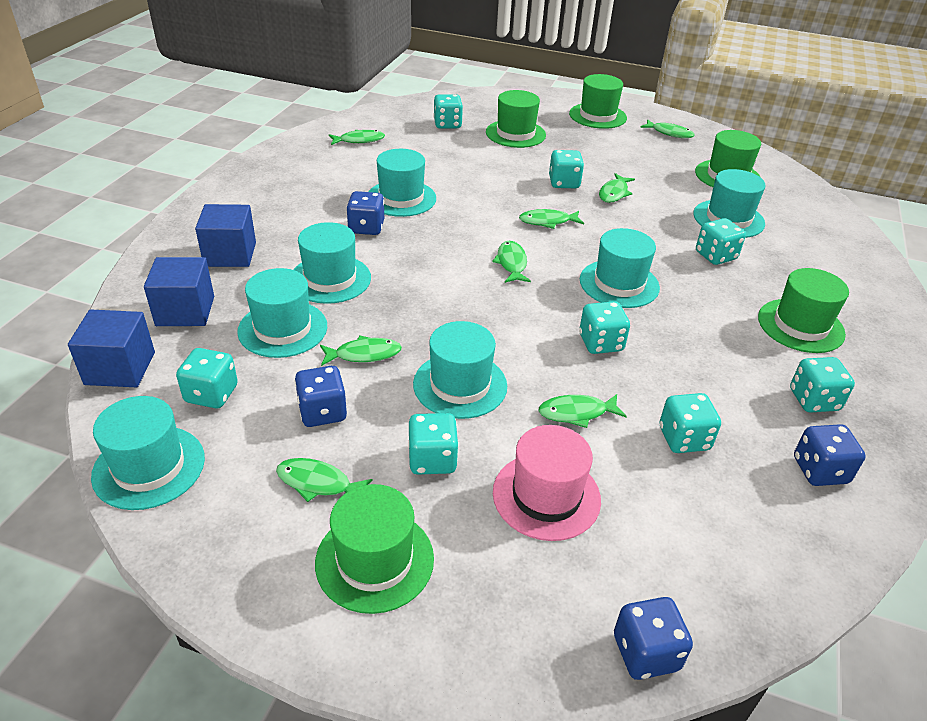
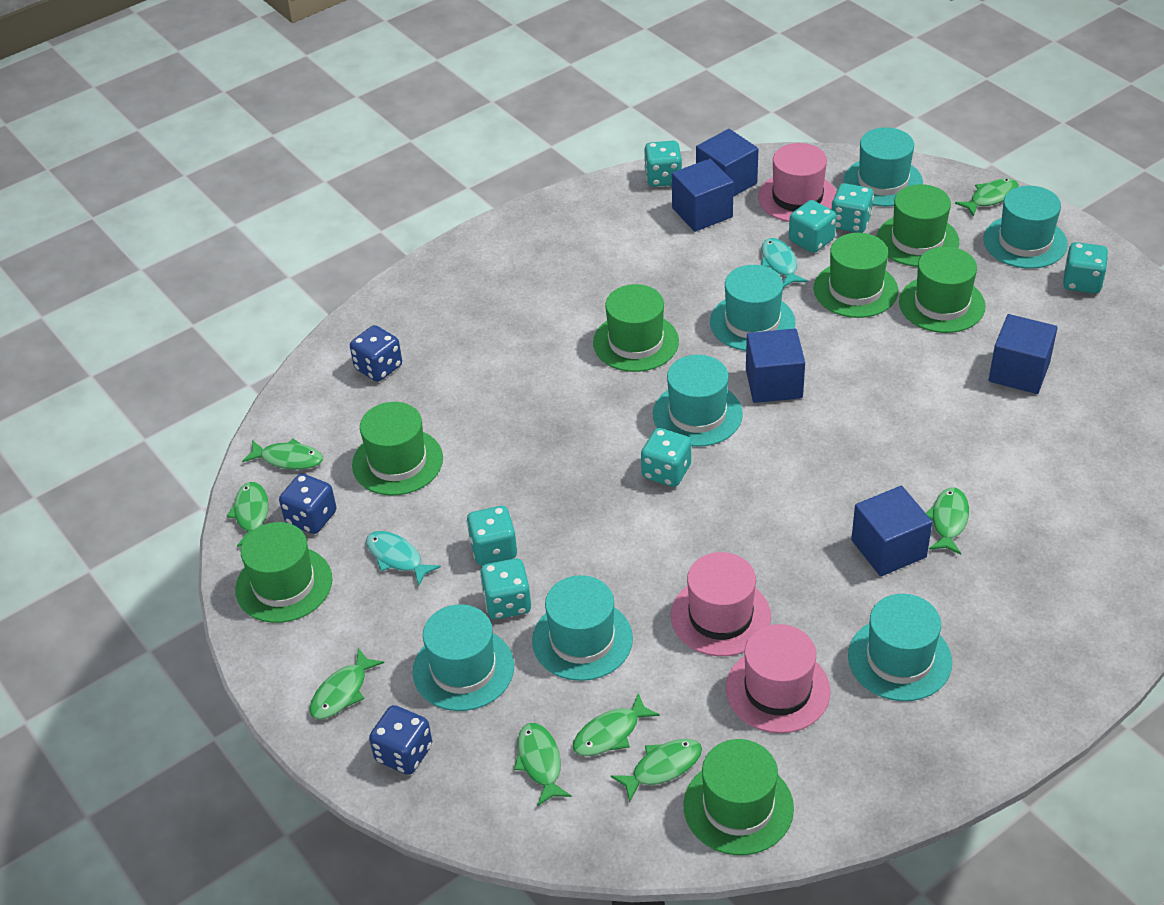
blue cube: [68,309,155,387] [144,257,214,326] [195,204,256,267] = 3 -> [672,159,734,232] [696,129,759,197] [746,329,805,403] [851,486,932,576] [989,314,1058,394] = 5
blue dice: [295,366,347,427] [346,191,384,235] [614,597,693,680] [794,424,866,486] = 4 -> [279,474,336,534] [350,325,402,382] [369,705,432,775] = 3
green hat: [315,484,434,614] [486,90,546,148] [569,74,627,129] [695,130,761,187] [758,268,849,353] = 5 -> [235,522,332,623] [352,402,443,495] [593,284,679,372] [684,739,794,855] [814,233,898,318] [877,184,959,267] [899,247,986,333] = 7
pink hat: [493,425,601,541] = 1 -> [671,552,771,656] [726,624,831,733] [758,143,836,222] = 3
turquoise dice: [176,348,238,408] [408,413,459,475] [433,94,463,129] [549,150,584,188] [579,301,630,354] [659,393,721,453] [696,218,746,265] [790,357,855,413] = 8 -> [467,506,517,565] [480,558,531,619] [641,428,691,487] [644,141,682,187] [789,200,836,253] [831,183,874,233] [1063,242,1108,293] = 7
turquoise fish: none = 0 -> [366,531,441,586] [761,238,808,287] = 2

